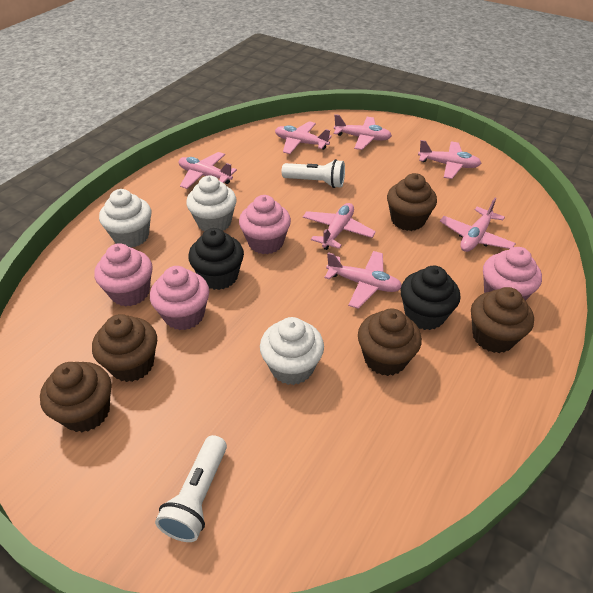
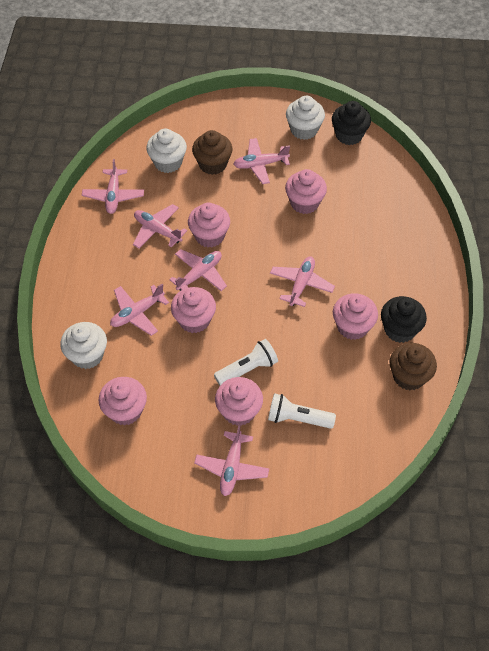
brown cupcake: [40,362,112,432] [92,314,157,382] [358,308,422,376] [387,173,437,231] [471,287,534,353] = 5 -> [192,130,232,175] [389,343,437,391] = 2
pink cupcake: [95,243,153,307] [150,266,209,330] [239,195,291,254] [483,247,542,301] = 4 -> [98,377,147,425] [171,287,216,333] [188,203,230,248] [215,377,263,426] [285,169,327,214] [333,293,378,340] = 6

